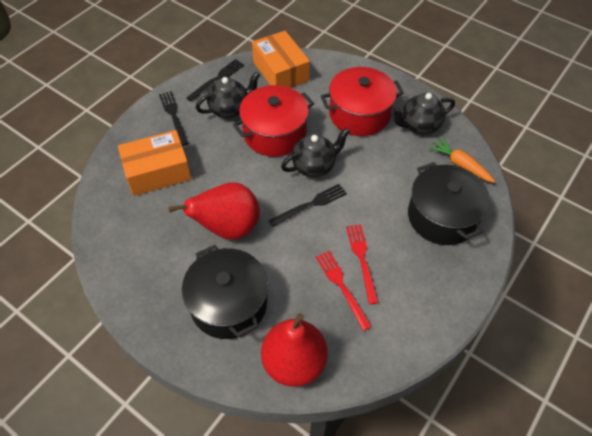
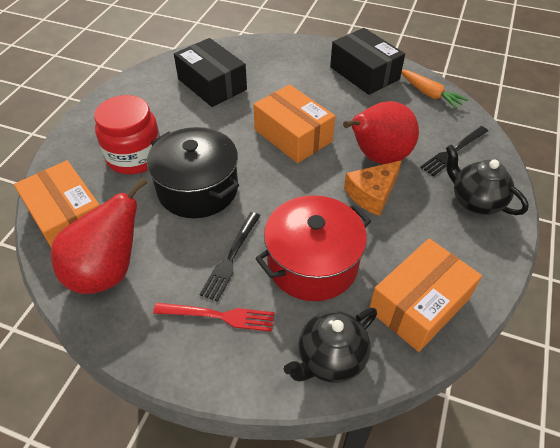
black box: none = 0 -> [174,38,247,107] [330,28,405,95] = 2
black fork: [159,91,189,146] [186,59,244,102] [269,184,347,227] = 3 -> [199,212,260,302] [420,126,488,176] = 2
black pot: [182,245,268,339] [408,162,490,245] = 2 -> [147,127,239,218] = 1
black teapot: [196,72,260,119] [281,128,350,177] [392,93,455,134] = 3 -> [284,308,377,383] [446,145,529,215] = 2
orange box: [118,130,192,196] [252,31,310,88] = 2 -> [14,160,100,248] [253,84,335,163] [369,238,482,352] = 3
orange cheese: none = 0 -> [344,161,402,216] = 1
red fork: [316,251,372,331] [346,224,379,304] = 2 -> [153,303,275,332] = 1
red jar: none = 0 -> [94,95,160,174] = 1
red pot: [233,85,314,157] [321,67,404,136] = 2 -> [255,195,371,301] = 1

